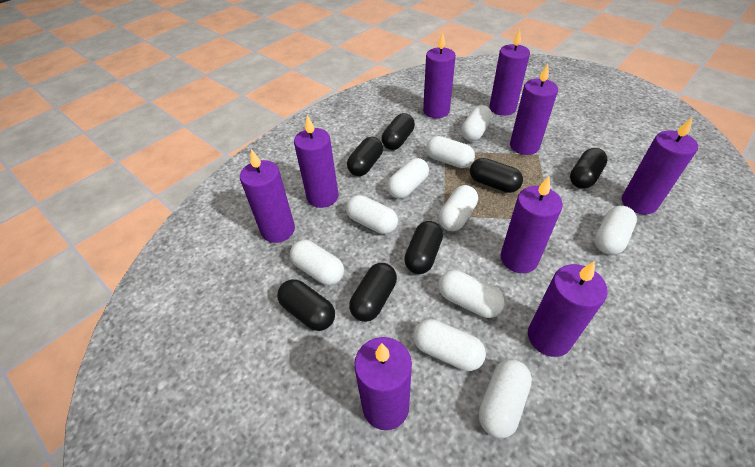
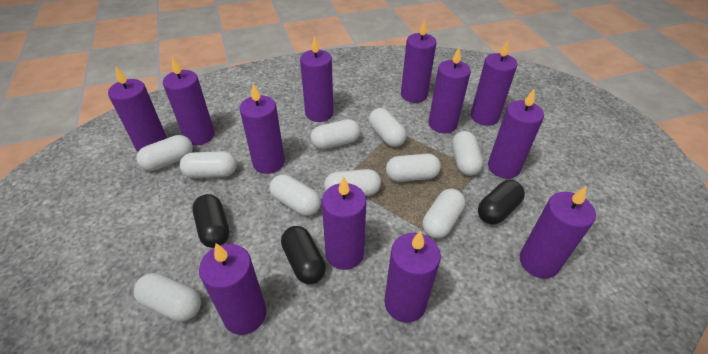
black capsule: [277,279,335,331] [347,137,383,176] [349,263,397,322] [382,113,415,150] [404,221,443,274] [470,158,523,193] [570,148,608,189] = 7 -> [192,194,229,248] [281,226,326,284] [478,180,525,225] = 3
purple candle: [240,149,295,243] [294,115,339,208] [354,337,412,430] [423,32,456,118] [489,29,530,116] [501,176,563,273] [510,64,558,155] [528,261,608,357] [622,117,698,214] = 9 -> [108,67,167,152] [163,57,215,145] [199,243,267,335] [240,83,285,174] [300,36,334,122] [322,177,366,270] [384,231,441,323] [401,19,437,103] [428,47,471,133] [471,40,517,126] [488,88,544,179] [520,186,596,279] = 12

